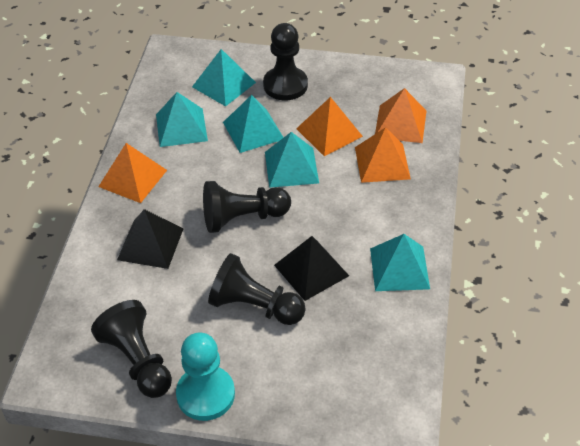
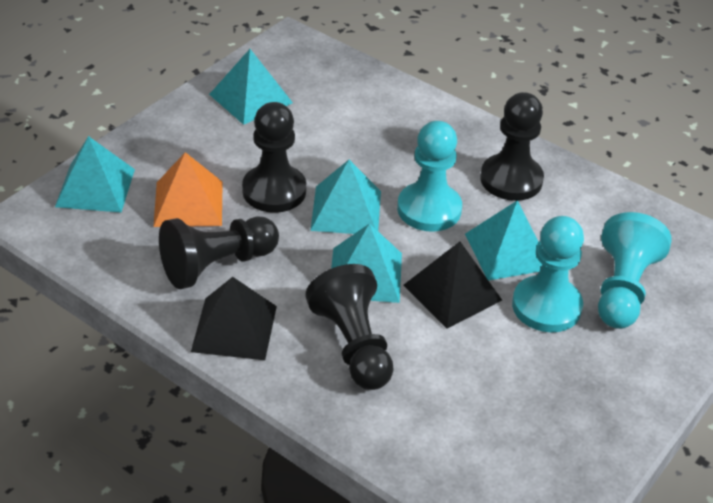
orange pyramid: [98,143,167,203] [296,97,363,156] [355,127,411,183] [375,88,426,143] = 4 -> [153,152,223,227] = 1
turquoise pawn: [176,333,235,421] = 1 -> [397,121,462,232] [512,216,584,332] [598,212,672,329] = 3

